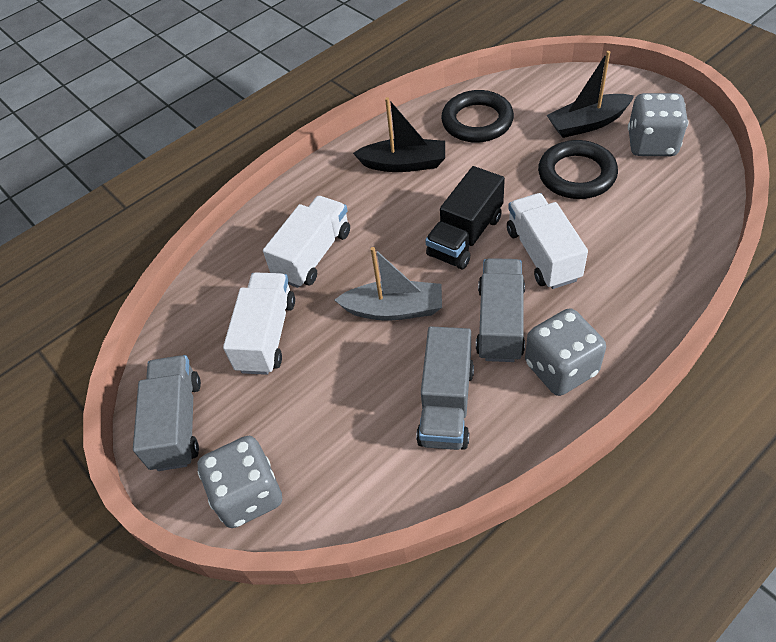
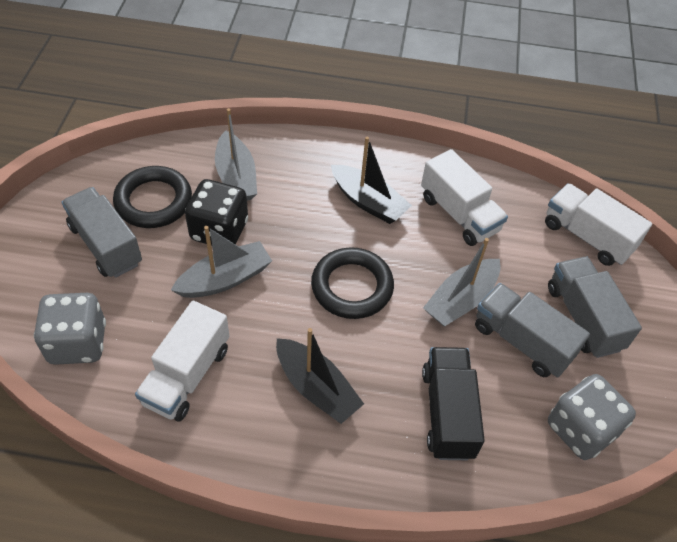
black dice: none = 0 -> [185,179,248,245] = 1
grey boat: [335,247,442,321] = 1 -> [171,226,272,298] [215,108,257,201] [423,238,501,327] = 3
grey dice: [197,436,282,528] [525,308,606,396] [628,93,688,156] = 3 -> [34,293,106,365] [548,374,636,460] = 2

